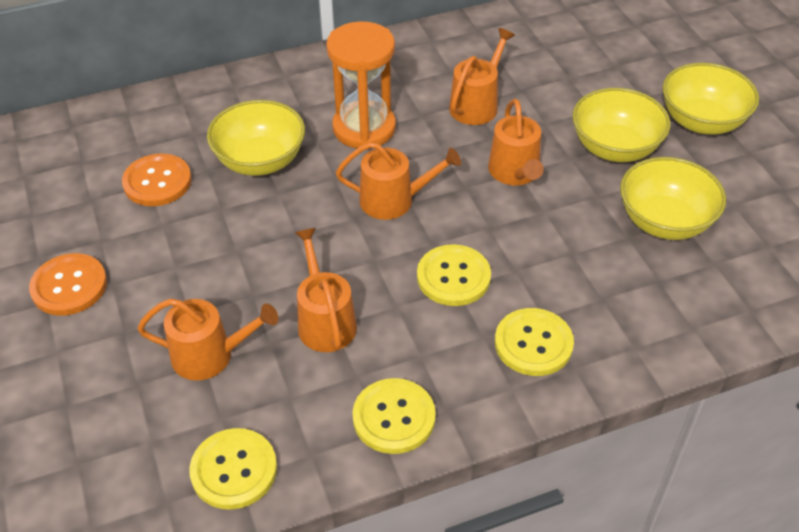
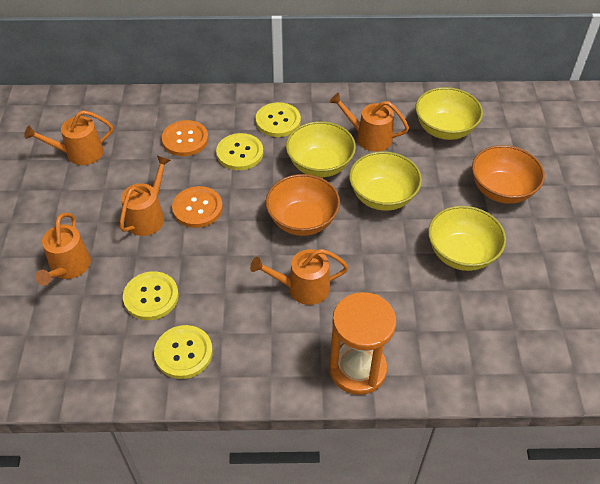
orange bowl: none = 0 -> [266,174,340,236] [472,145,545,204] = 2

